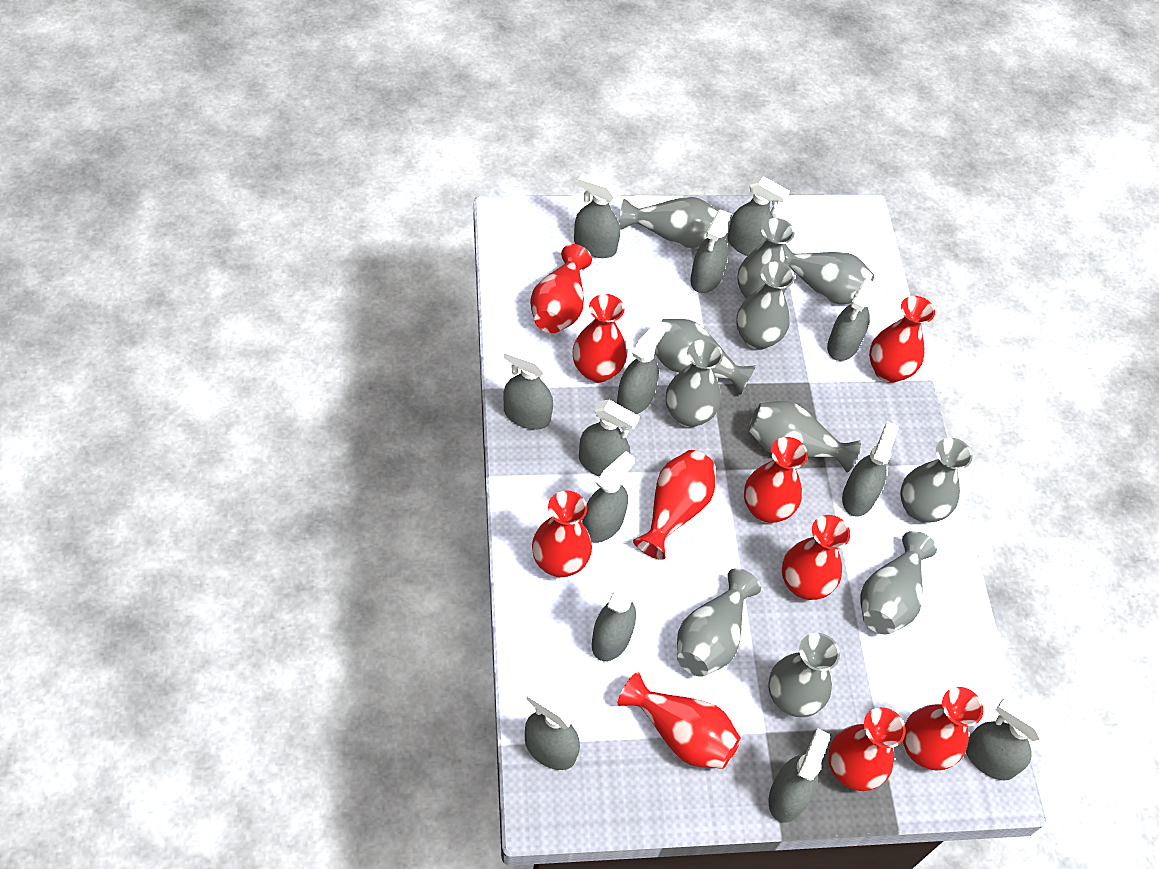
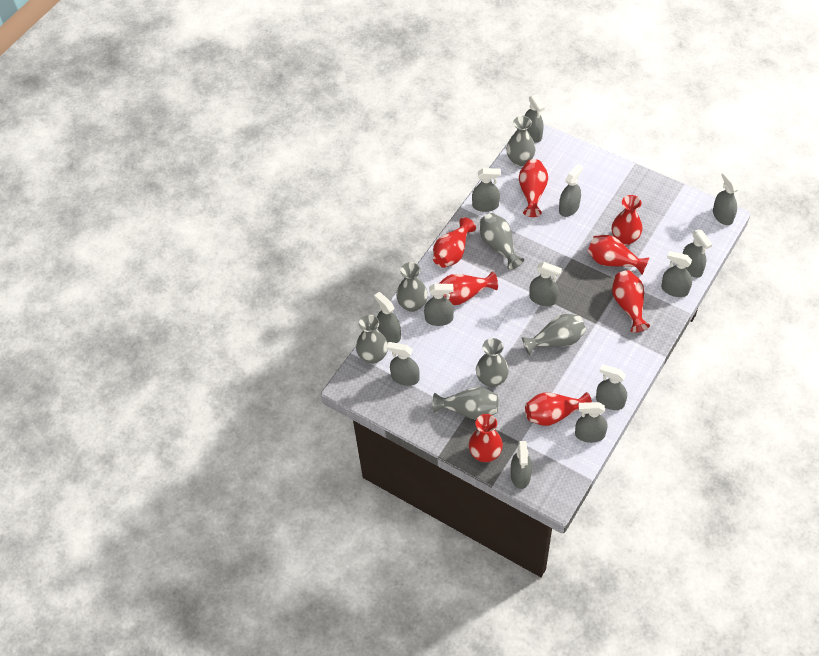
grey vase: [620,197,718,248] [655,319,756,395] [666,339,723,427] [677,568,761,677] [736,262,795,350] [737,218,795,299] [748,401,861,473] [768,633,840,717] [783,244,874,304] [860,531,937,635] [900,438,973,523] = 11 -> [356,315,388,364] [396,262,428,312] [433,387,499,420] [476,338,509,387] [480,213,524,270] [506,116,536,166] [522,314,586,355] = 7
red vase: [530,244,592,333] [532,491,592,577] [573,294,627,383] [618,672,741,769] [633,450,715,560] [744,437,808,523] [782,515,850,600] [828,707,906,791] [869,296,935,383] [903,687,983,770] = 10 -> [433,217,476,268] [439,271,498,305] [469,414,503,462] [519,159,548,217] [525,392,592,426] [587,235,650,274] [612,195,642,245] [612,270,650,333] = 8

